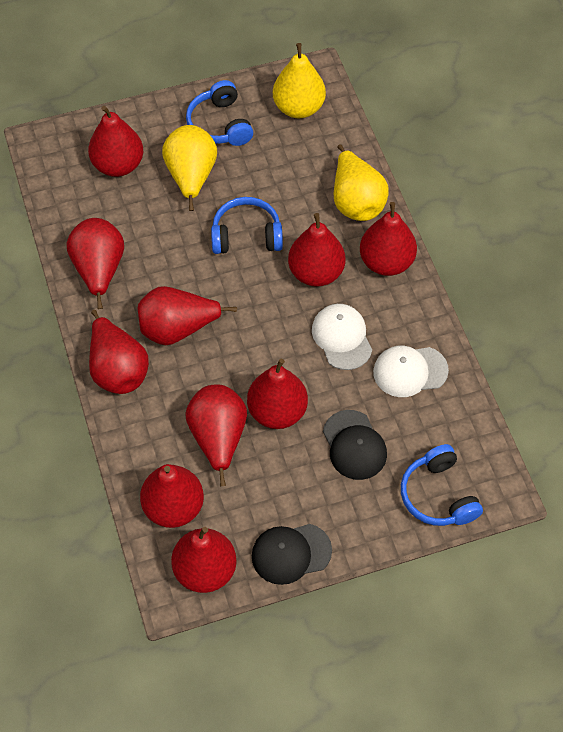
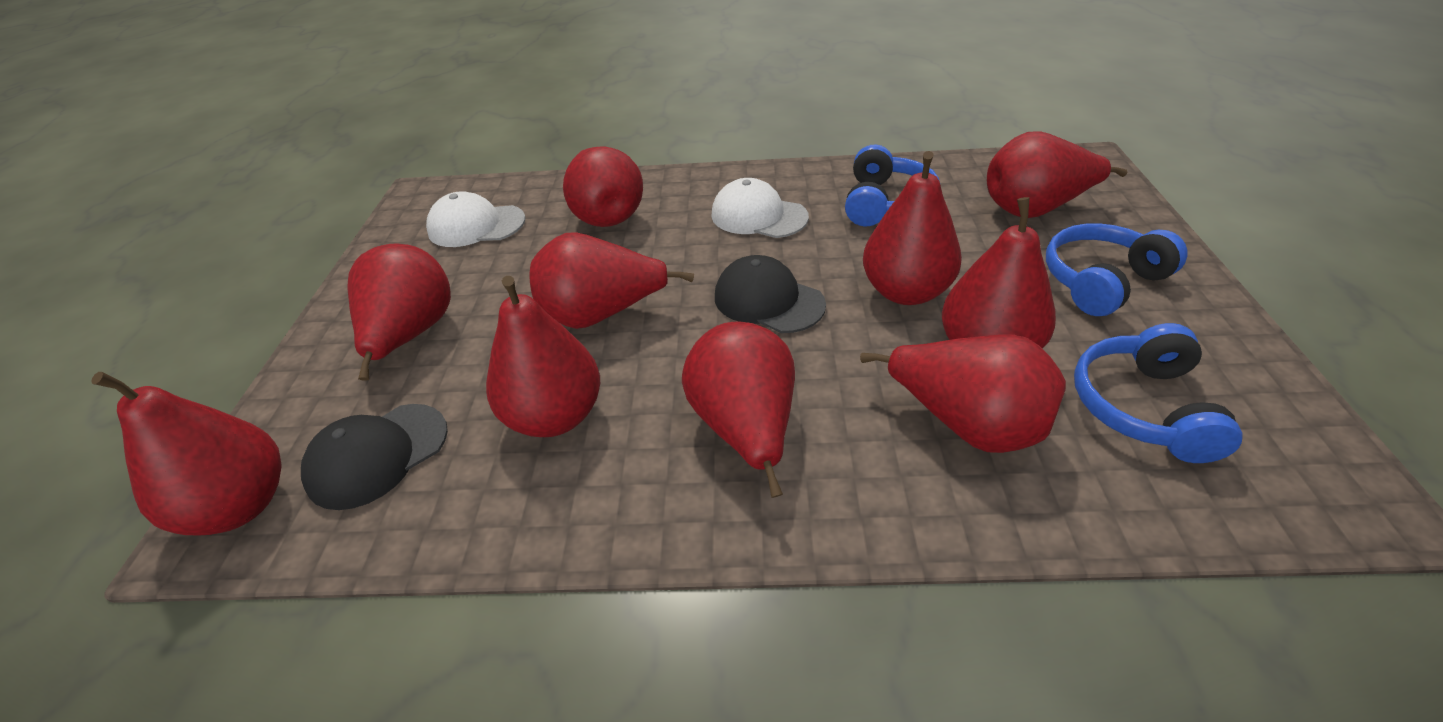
yellow pear: [162,125,217,211] [273,43,326,118] [334,144,389,221] = 3 -> none = 0

